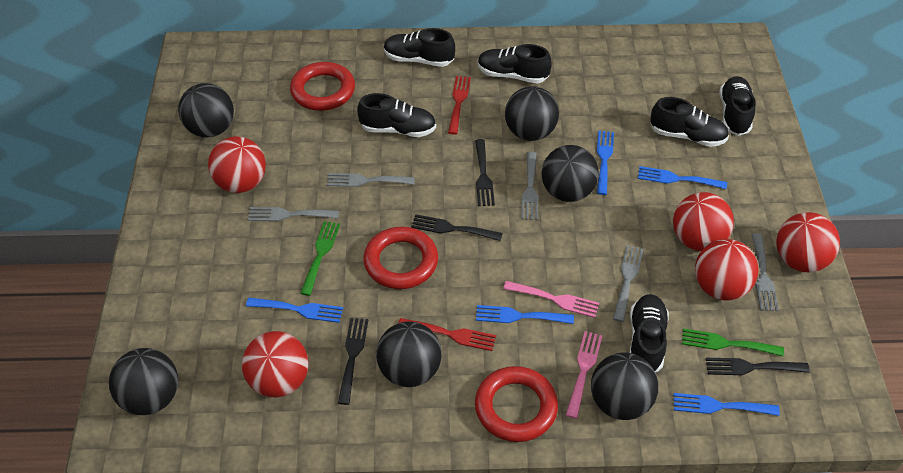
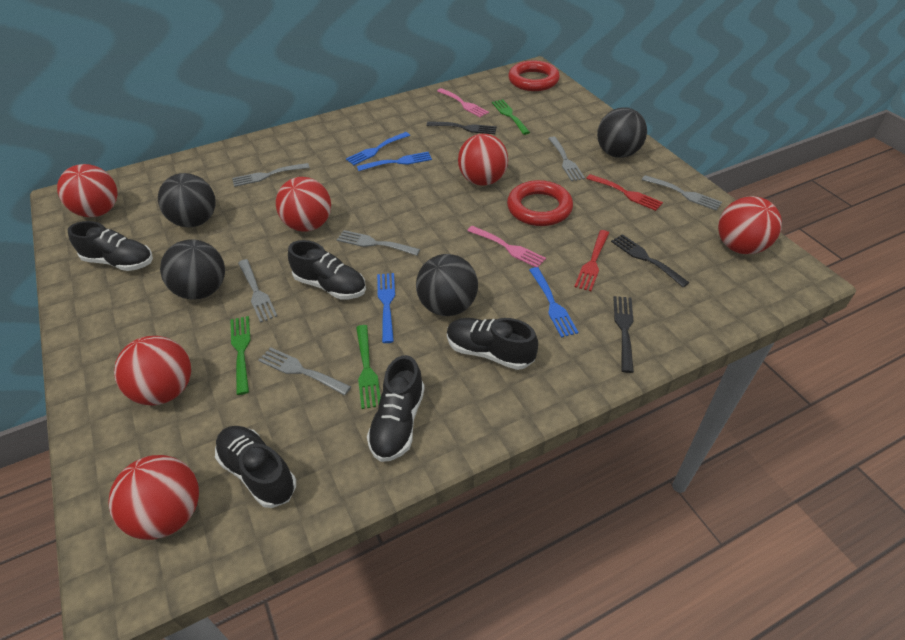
black ball: [109,348,178,415] [178,83,234,138] [376,321,442,387] [505,86,559,141] [542,145,599,202] [591,352,658,420] = 6 -> [158,173,216,227] [160,239,225,300] [416,254,478,316] [597,107,647,158] = 4
black fork: [338,318,368,405] [411,214,503,241] [475,139,495,206] [706,358,810,375] = 4 -> [426,121,497,134] [611,234,690,287] [613,296,634,373] = 3
black shoe: [357,93,436,137] [384,28,455,67] [478,44,551,83] [630,294,669,372] [650,97,729,147] [720,76,755,136] = 6 -> [68,221,153,271] [215,426,296,508] [288,240,366,300] [367,355,425,462] [447,318,538,370] = 5
blue fork: [246,298,343,323] [476,305,574,324] [597,131,614,195] [638,166,727,189] [673,393,780,416] = 5 -> [346,132,410,165] [357,152,432,171] [377,273,395,343] [529,267,578,338] = 4
green fork: [300,221,340,296] [682,328,784,356] = 2 -> [230,316,250,395] [356,325,381,409] [492,99,530,135] = 3
grey fork: [248,207,339,221] [327,173,415,187] [521,151,538,220] [613,245,643,322] [752,233,779,311] = 5 -> [232,163,309,187] [238,259,277,323] [258,347,351,395] [337,230,420,256] [548,137,585,181] [642,175,722,211] = 6
red ball: [208,136,266,193] [242,331,309,397] [673,192,734,251] [695,239,759,300] [776,212,840,272] = 5 -> [57,164,118,217] [108,455,199,540] [114,336,191,405] [276,177,331,232] [458,134,508,186] [718,196,782,254] = 6
red ring: [290,62,355,111] [364,227,438,289] [475,366,558,442] = 3 -> [507,180,573,226] [508,60,560,91] = 2

